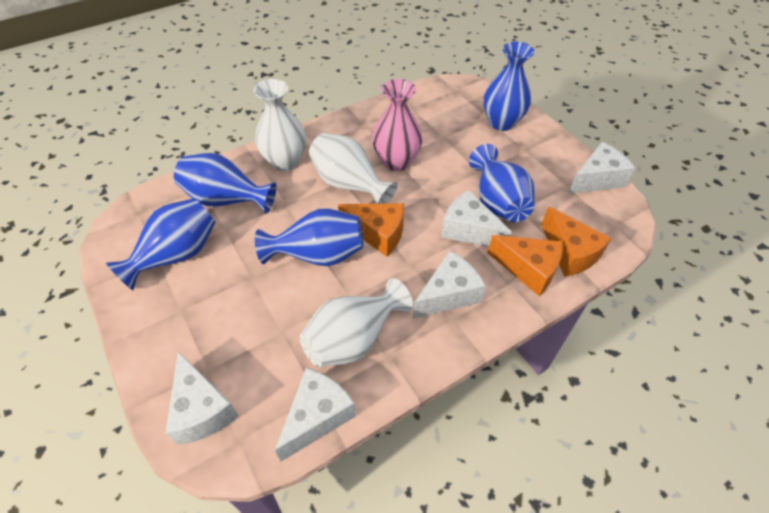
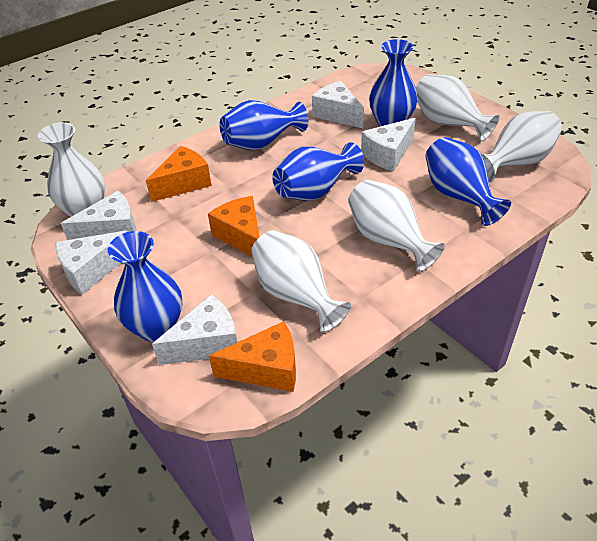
pink vase: [372,79,423,171] = 1 -> none = 0
white vase: [254,79,306,171] [300,278,413,367] [309,133,398,204] = 3 -> [38,122,105,217] [251,230,351,333] [348,180,445,272] [416,74,500,142] [481,111,562,182] = 5

